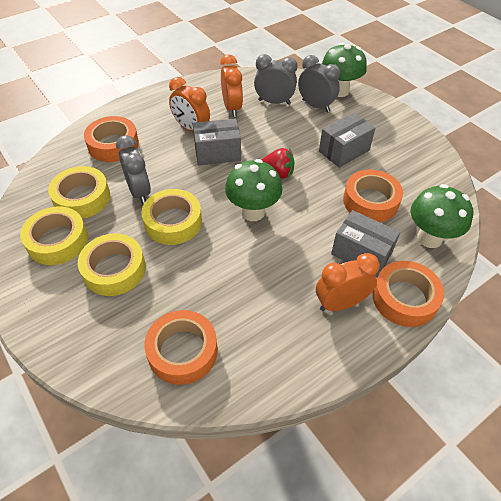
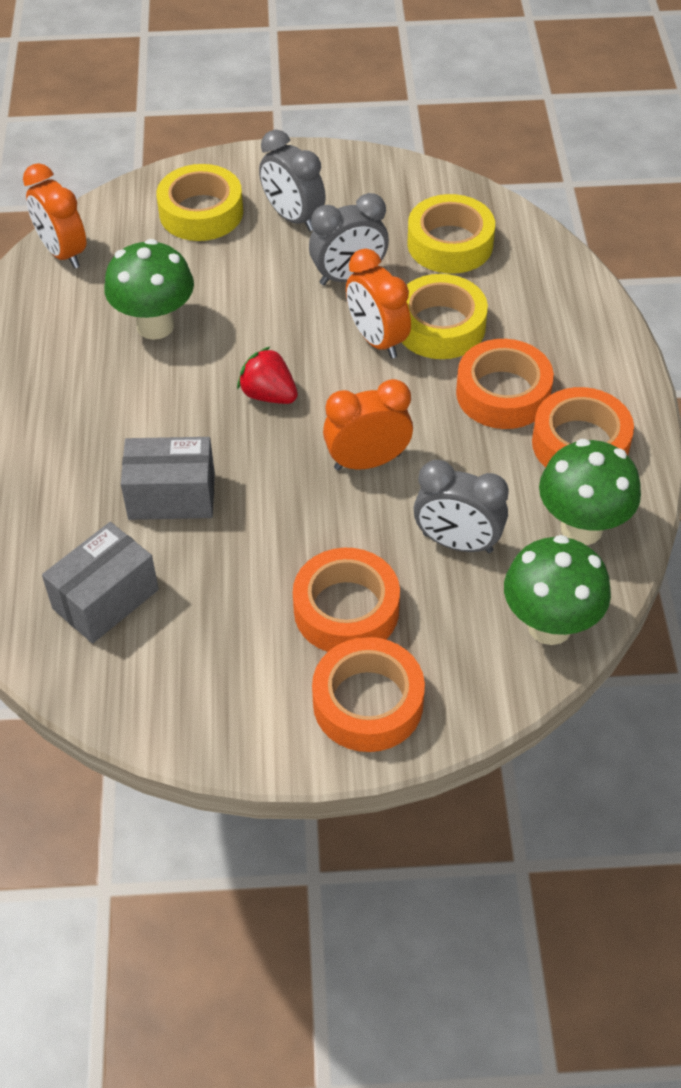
grey box: [193,118,241,165] [319,113,375,168] [331,210,400,277] = 3 -> [42,522,159,643] [121,437,215,520] = 2
yellow tape: [20,207,88,265] [48,166,110,219] [78,233,146,296] [141,189,202,245] = 4 -> [157,164,243,241] [402,274,488,359] [407,194,495,274] = 3

